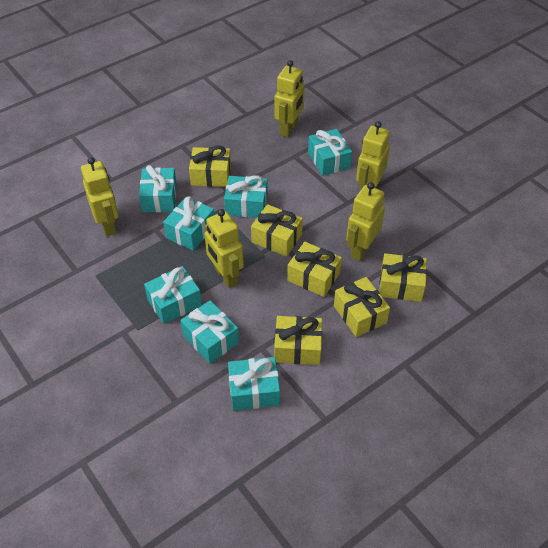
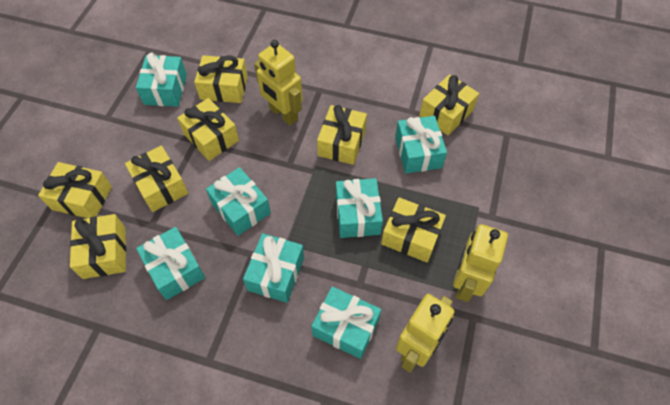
yellow gift: [189,145,231,187] [251,204,303,257] [274,316,322,365] [287,242,342,297] [334,277,390,337] [379,253,427,302] = 6 -> [38,162,112,218] [70,214,126,279] [125,146,188,212] [177,98,239,161] [194,55,248,103] [317,105,367,165] [381,197,446,262] [419,74,479,135] = 8
yellow robot: [81,157,119,236] [205,209,244,288] [274,60,305,137] [346,182,385,261] [356,121,390,189] = 5 -> [254,40,303,125] [396,294,454,373] [453,224,508,302] = 3

